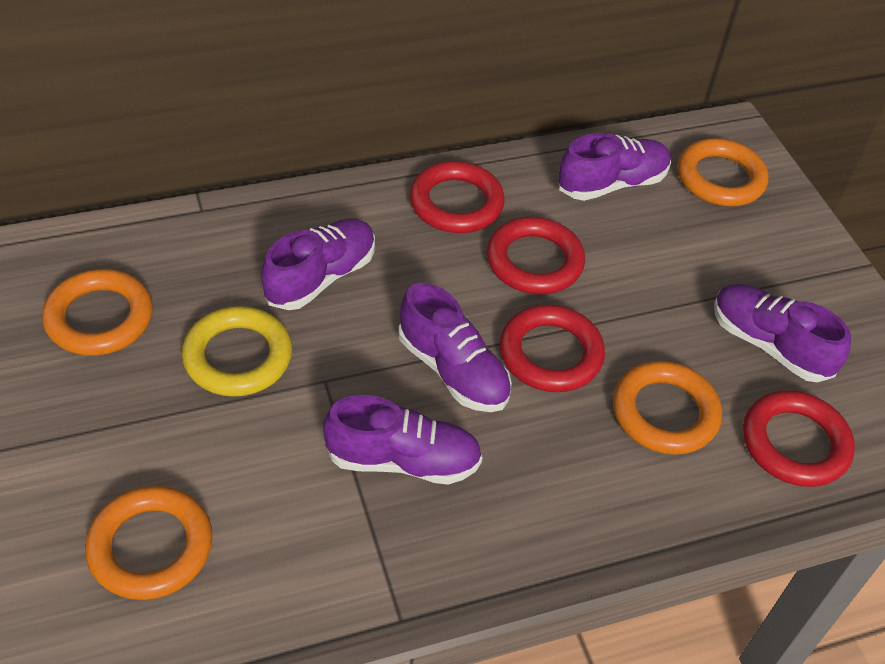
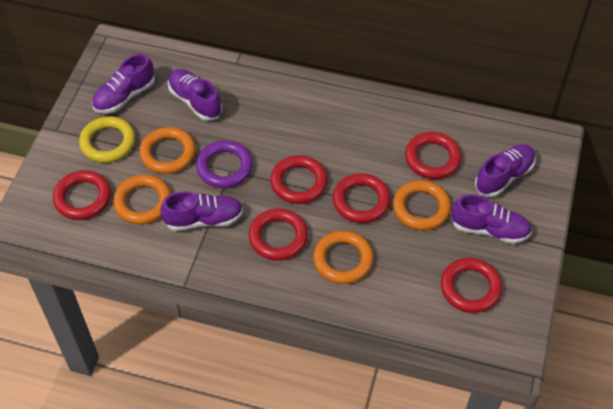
purple ring: none = 0 -> [196,140,253,188] = 1
red ring: [410,161,505,233] [487,217,585,294] [500,304,605,392] [743,390,855,487] = 4 -> [53,170,111,220] [248,208,308,261] [270,155,328,204] [333,173,391,223] [405,132,462,179] [441,258,502,313] = 6

